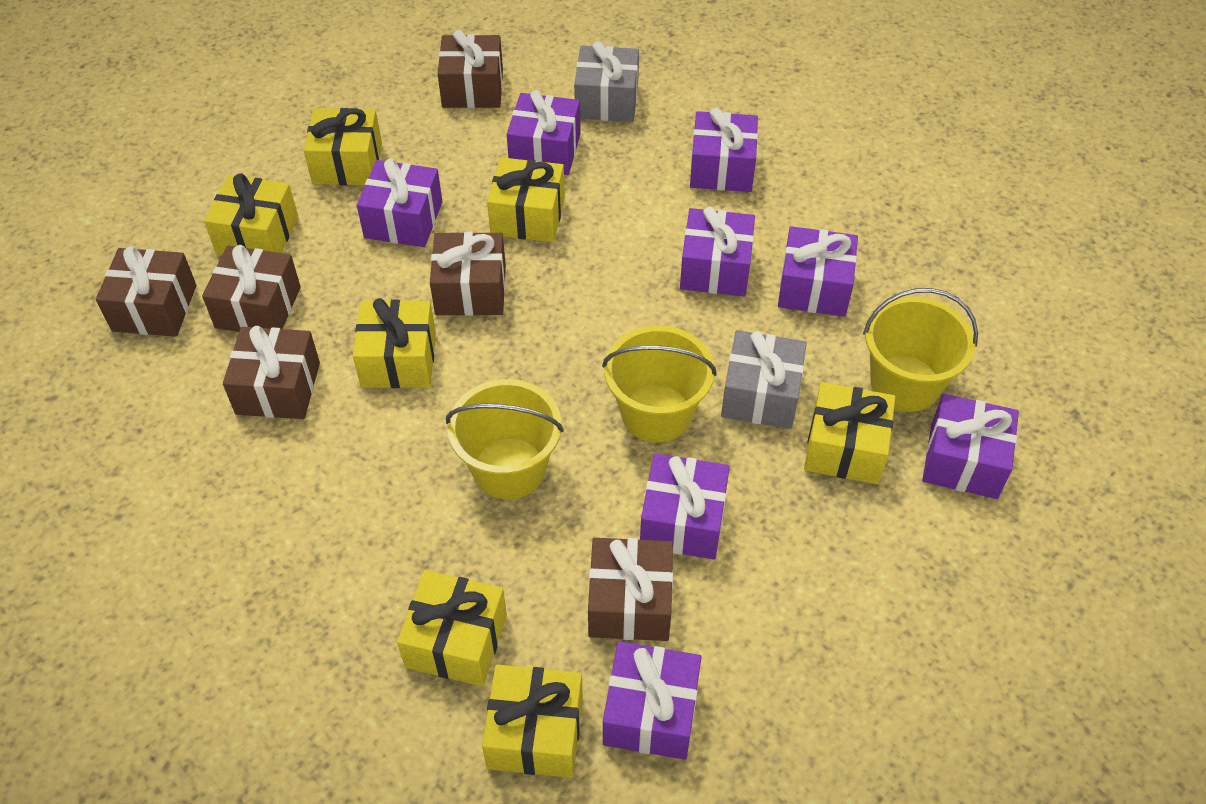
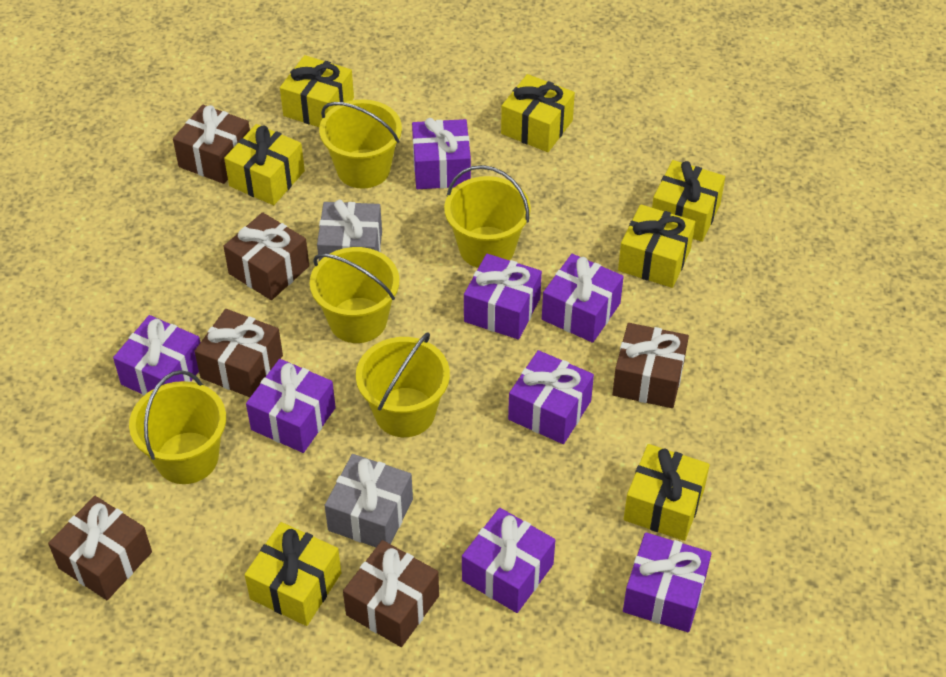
yellow bucket: [446,379,564,499] [602,326,717,443] [863,288,978,412] = 3 -> [129,370,226,484] [309,247,399,343] [319,99,402,189] [356,332,450,437] [444,165,531,268] = 5

